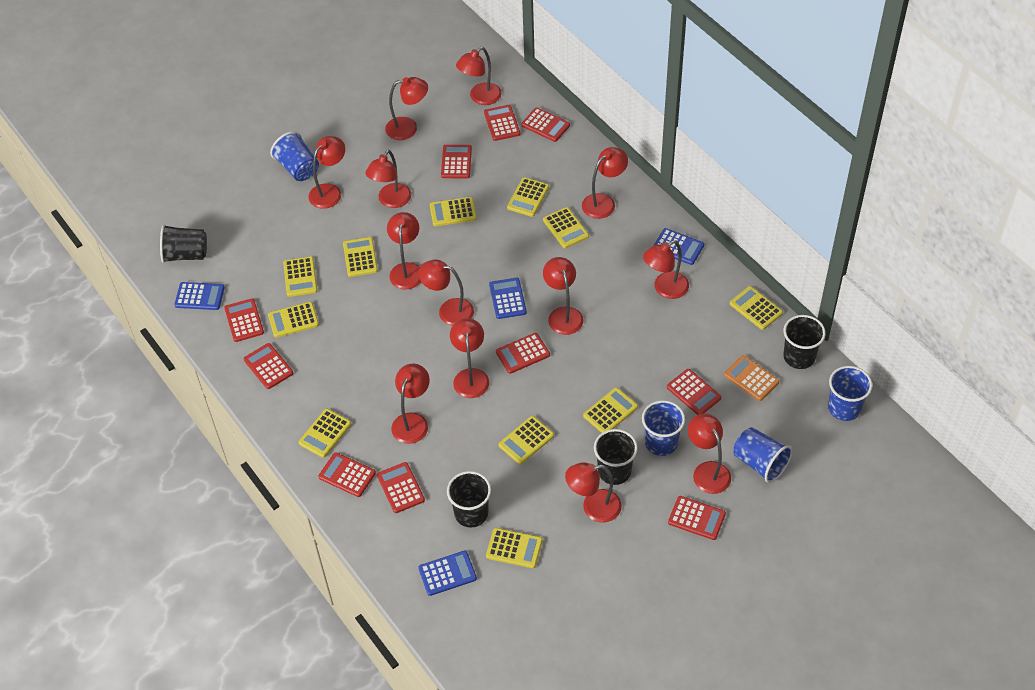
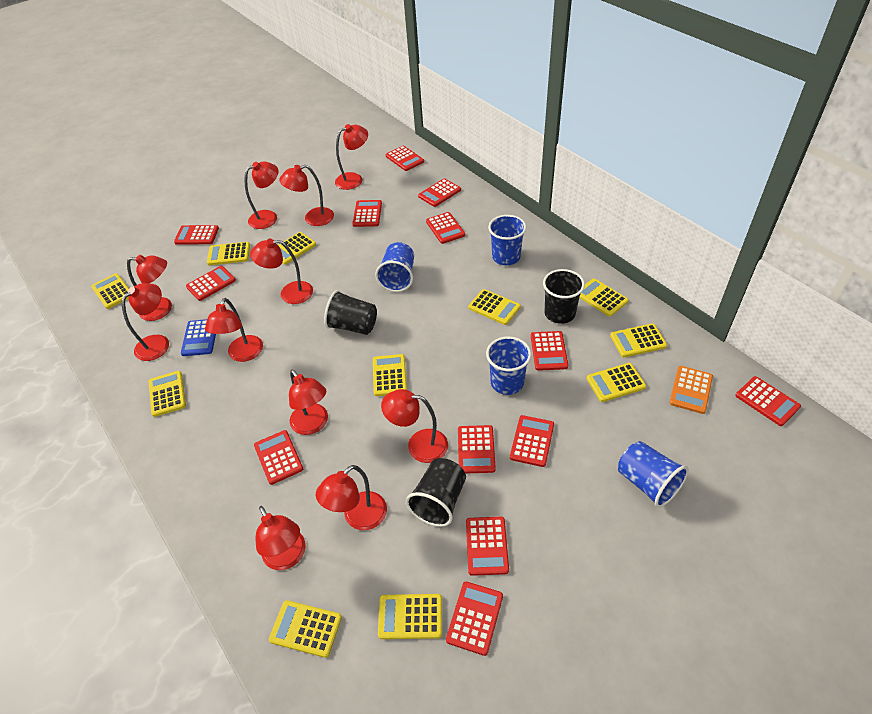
black cup: [160,224,207,263] [447,471,491,528] [594,429,638,485] [783,315,826,369] = 4 -> [324,290,377,335] [406,458,466,527] [543,269,585,324] = 3
blue calculator: [174,282,225,310] [418,551,477,596] [489,278,527,319] [653,228,704,265] = 4 -> [181,319,216,356] = 1
red calculator: [224,298,264,342] [244,343,293,389] [318,452,376,497] [377,462,425,513] [441,145,472,178] [484,105,520,141] [496,333,550,374] [521,108,570,142] [667,369,721,415] [668,496,726,540] = 10 -> [174,225,219,245] [186,266,236,301] [254,430,303,485] [353,200,382,227] [386,146,424,171] [418,178,461,207] [426,212,465,244] [446,582,503,656] [458,425,496,473] [466,517,509,576] [510,415,554,467] [531,331,568,371] [735,376,801,426] = 13
red lamp: [308,136,345,209] [365,150,411,208] [385,77,428,140] [387,212,421,290] [391,364,430,444] [418,260,474,326] [450,318,489,398] [456,47,502,105] [543,257,583,335] [565,462,622,523] [582,147,628,219] [643,240,689,299] [688,413,731,494] = 13 -> [122,283,169,361] [127,255,172,321] [205,298,263,362] [244,161,278,229] [250,239,313,304] [256,506,306,570] [279,165,334,226] [289,370,328,435] [316,465,387,530] [335,124,368,190] [381,389,448,463] = 11

